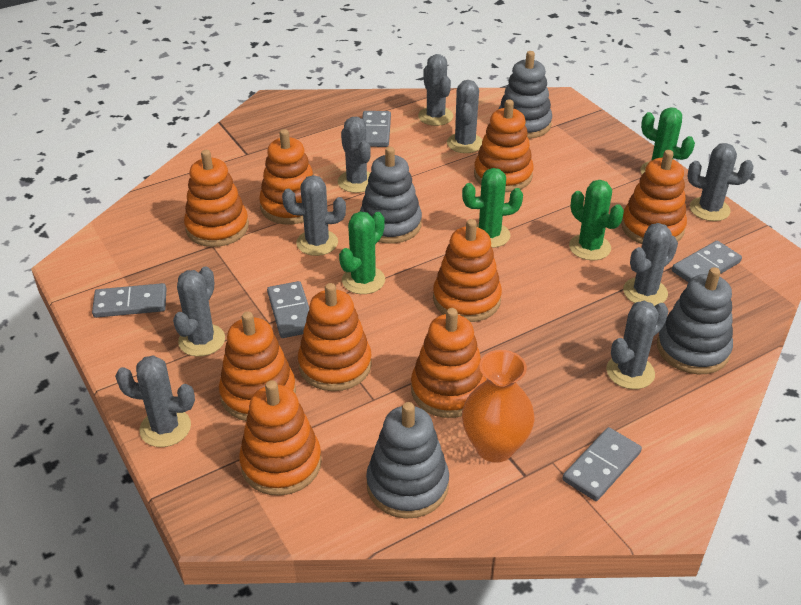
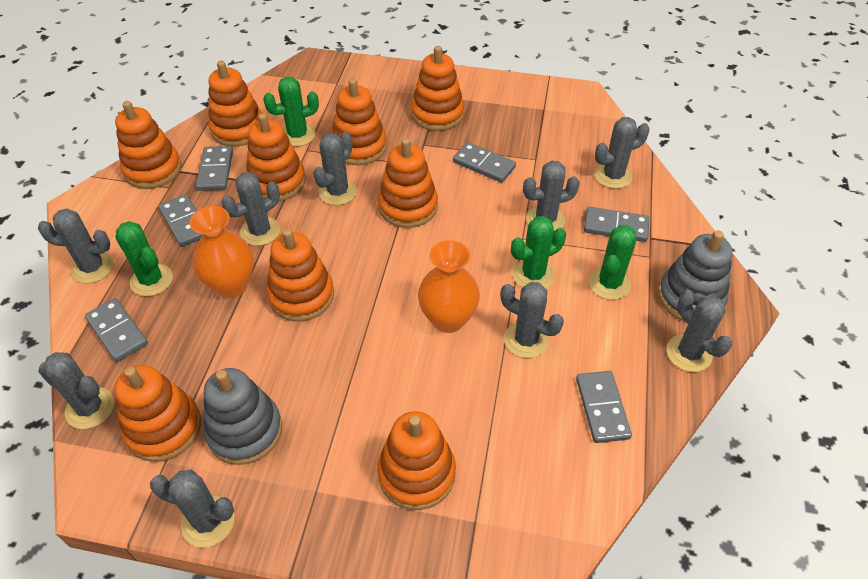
grey domino: [92,283,166,318] [267,281,309,338] [362,111,391,147] [562,427,642,501] [672,241,742,283] = 5 -> [85,298,148,362] [158,194,202,247] [196,146,233,191] [453,142,516,183] [576,371,632,443] [584,207,649,242] = 6
grey stacking toy: [360,147,422,244] [366,402,449,518] [498,51,552,139] [657,267,733,374] = 4 -> [204,368,282,465] [658,230,733,322] = 2
orange vase: [462,350,535,462] = 1 -> [190,206,254,298] [418,240,480,333] = 2

